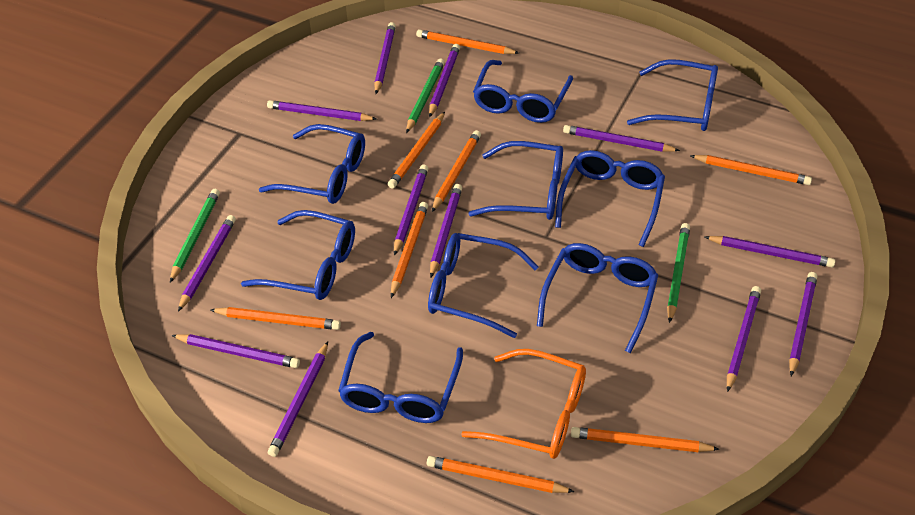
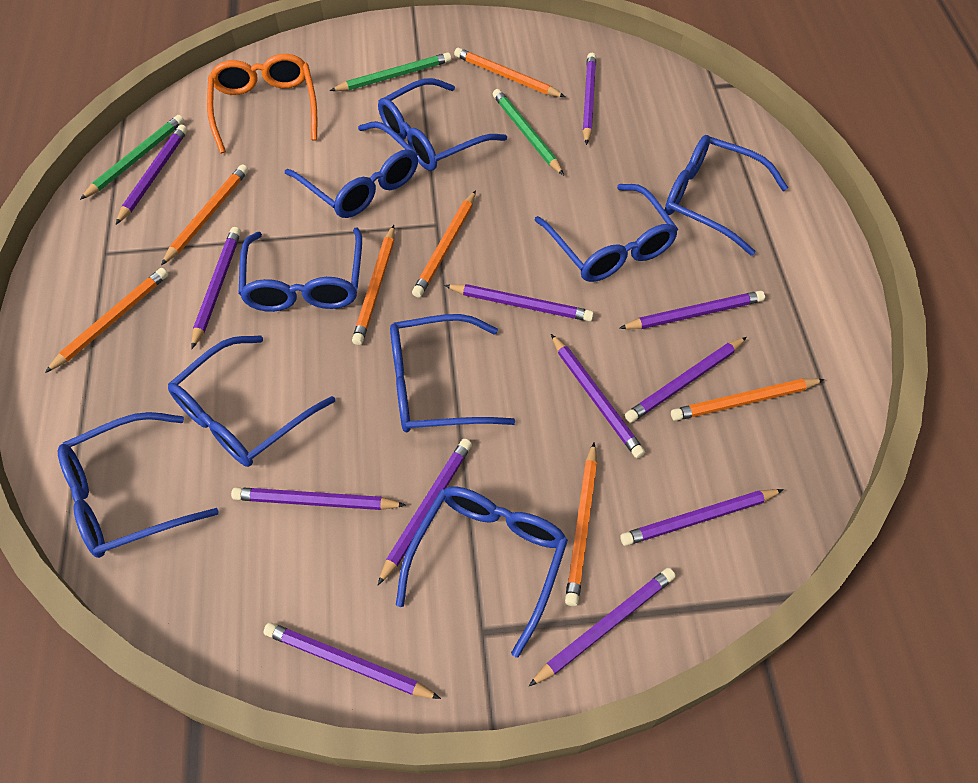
orange pencil: [210,307,341,330] [388,112,445,189] [391,202,428,298] [416,29,519,54] [427,456,575,493] [432,130,481,212] [571,427,720,452] [690,155,812,185] = 8 -> [45,268,168,373] [161,164,248,265] [352,225,395,345] [412,190,476,298] [454,48,565,97] [565,443,597,606] [671,379,825,421] = 7

